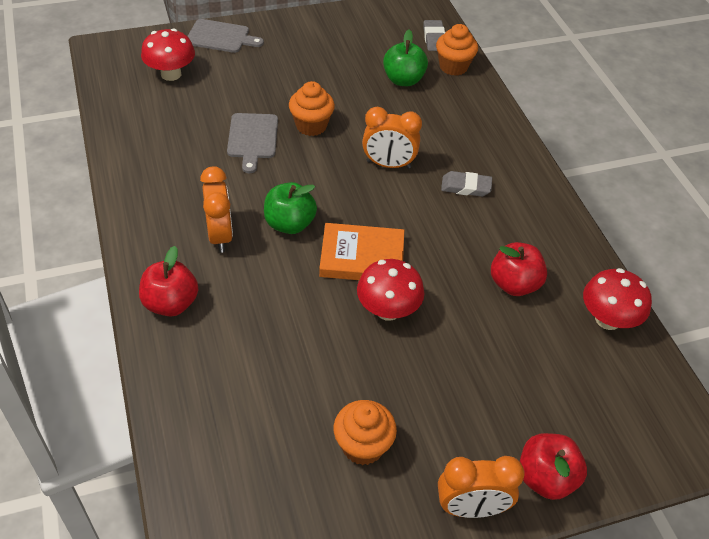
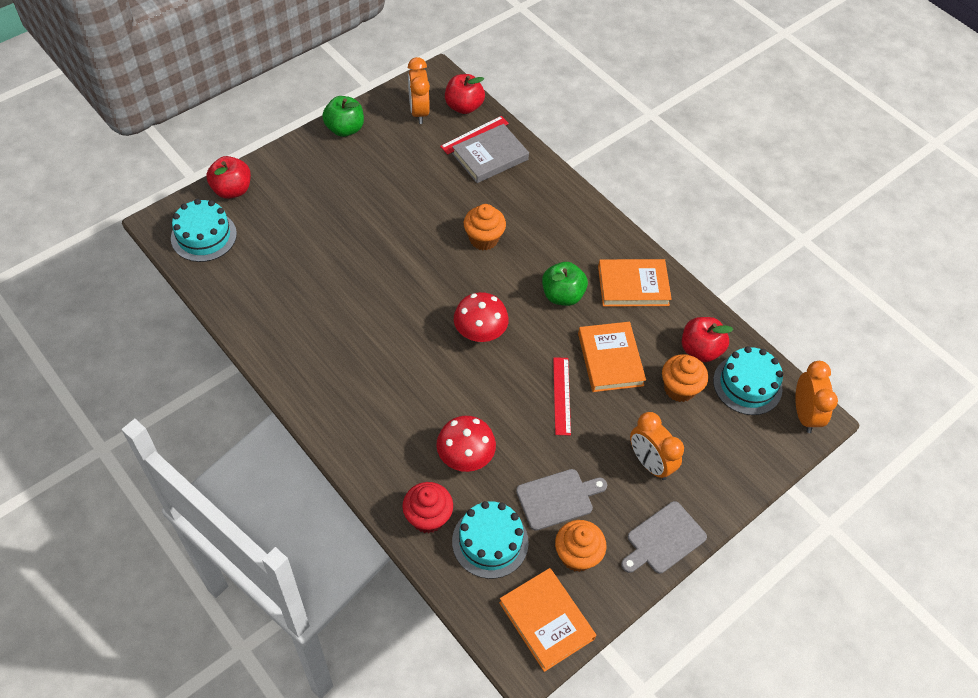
grey book: none = 0 -> [452,124,529,183] = 1
grey eraser: [423,20,445,51] [441,171,492,197] = 2 -> none = 0
orange book: [319,223,404,280] = 1 -> [499,568,596,672] [578,322,646,392] [598,259,672,307] = 3
red cupcake: none = 0 -> [402,482,453,533] = 1
red mushroom: [141,28,195,81] [357,259,425,321] [583,268,652,330] = 3 -> [436,416,496,472] [454,292,509,342] = 2
red ruler: none = 0 -> [440,116,509,155] [553,357,571,436] = 2
turquoise cake: none = 0 -> [171,199,237,262] [452,501,529,579] [713,346,783,415] = 3

